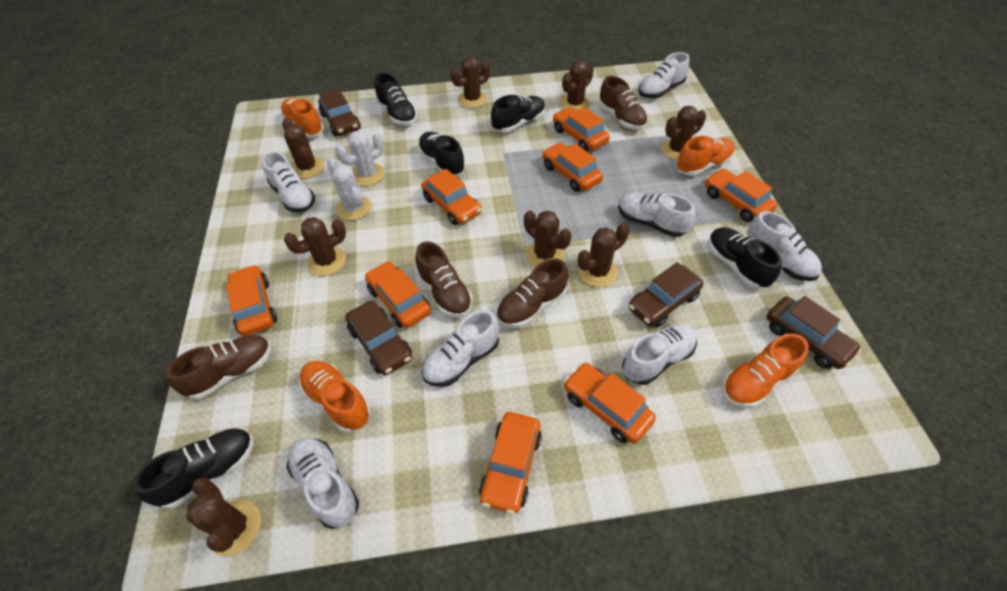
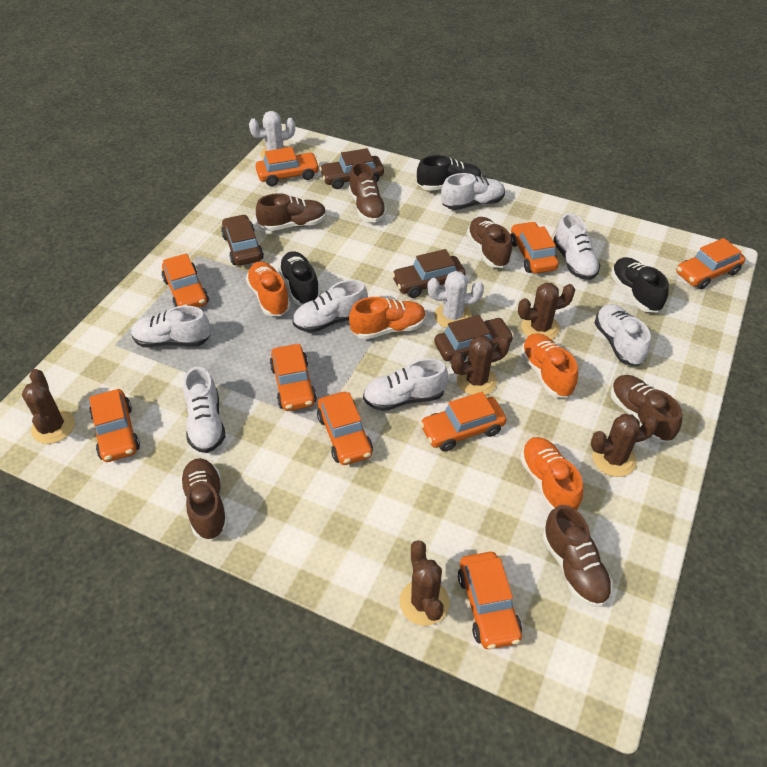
black shoe: [133,428,254,509] [375,73,418,125] [418,132,465,176] [491,95,545,133] [708,227,782,289] = 5 -> [278,251,320,305] [417,155,482,191] [611,257,669,313] = 3
brown cactus: [186,477,261,556] [282,118,324,179] [284,217,346,276] [450,56,490,108] [524,210,571,267] [560,61,594,111] [578,223,630,287] [661,106,706,160] = 8 -> [22,369,75,444] [399,540,450,626] [451,335,510,395] [518,283,575,340] [591,414,659,477] = 5
brown shoe: [166,335,271,399] [415,241,473,318] [496,259,568,328] [599,76,648,130] = 4 -> [180,458,228,540] [256,193,327,231] [349,162,387,223] [467,217,512,268] [542,505,613,607] [611,375,682,442] = 6
orange car: [226,265,277,336] [365,261,431,328] [421,169,482,225] [479,412,542,514] [543,142,603,192] [553,107,610,151] [564,363,656,444] [705,169,777,222] = 8 -> [89,389,140,462] [162,253,209,307] [256,147,320,186] [270,344,317,411] [317,392,373,465] [420,392,506,452] [458,552,522,649] [510,221,559,274] [676,238,745,289] = 9

